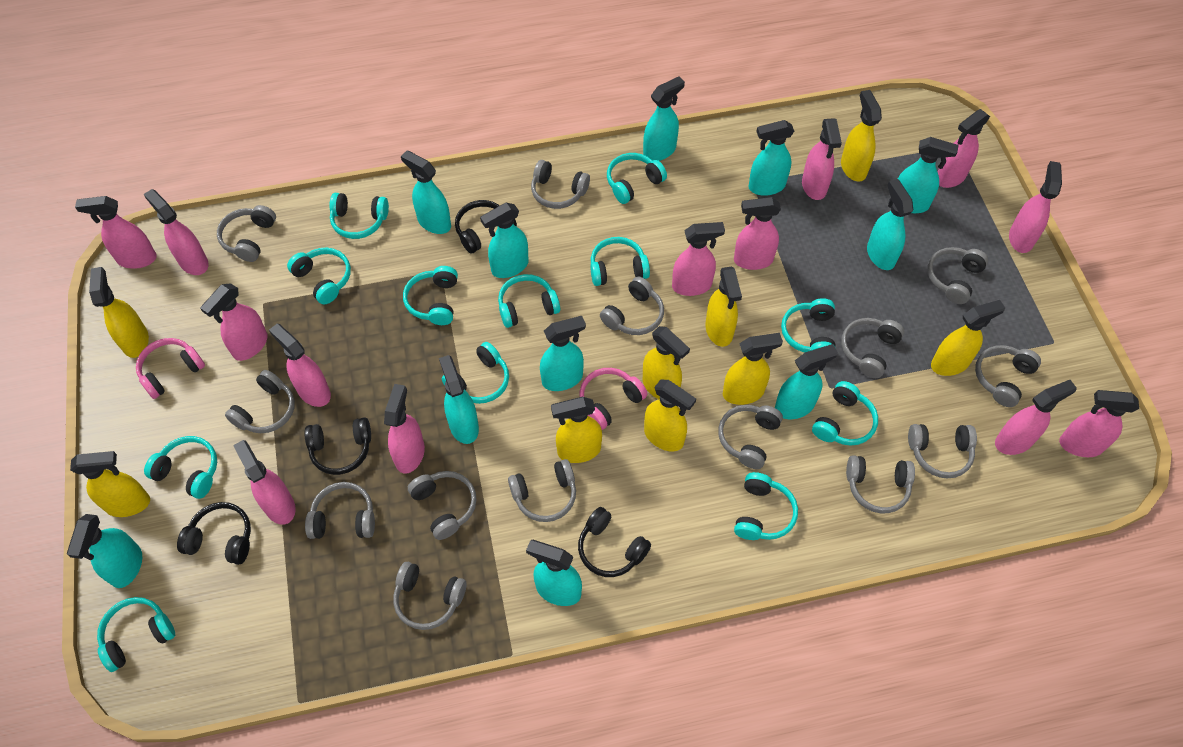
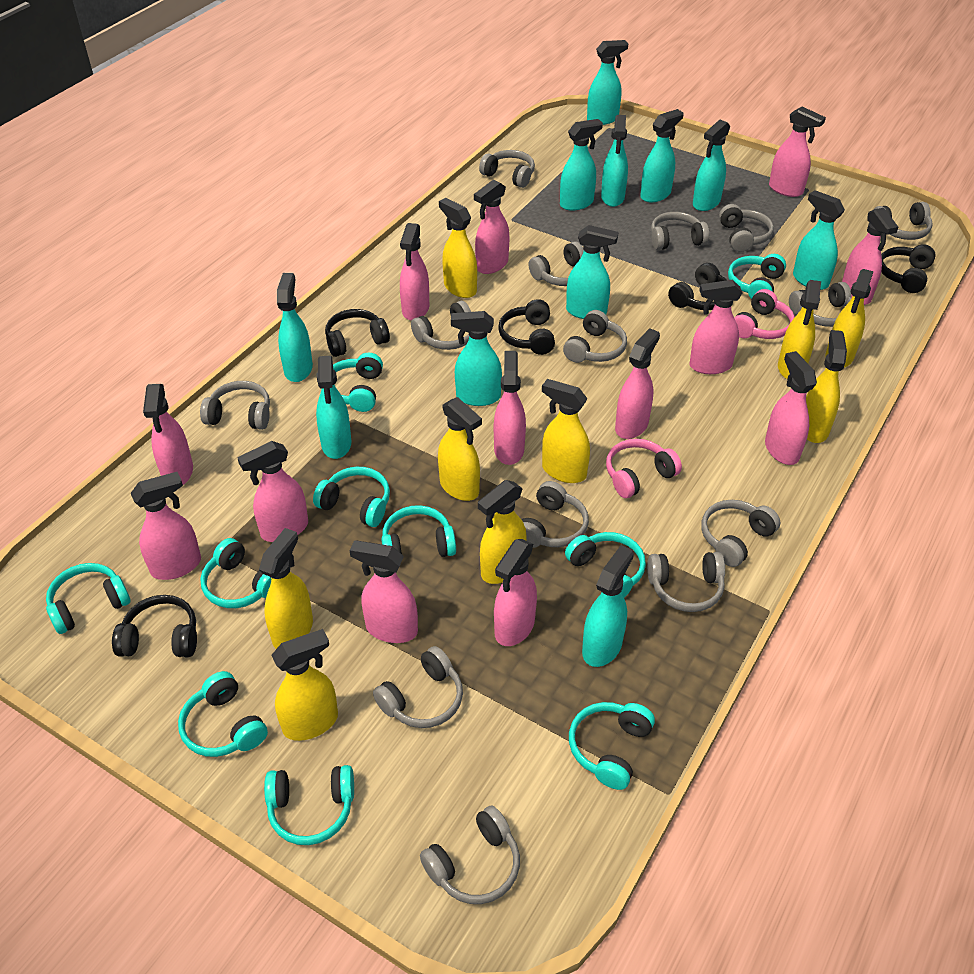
black headphones: [177,502,251,565] [305,417,371,475] [455,200,517,253] [578,507,651,577] = 4 -> [112,595,197,657] [325,309,390,357] [498,299,555,355] [668,263,727,310] [881,244,936,293] = 5
turquoise headphones: [97,597,175,672] [144,436,217,499] [287,248,351,304] [329,193,389,239] [403,266,458,325] [442,342,509,404] [498,274,560,328] [590,237,650,286] [607,153,667,204] [734,472,798,540] [781,298,835,352] [812,381,878,446] = 12 -> [46,563,131,634] [178,671,268,757] [200,538,271,608] [264,765,354,845] [313,467,390,527] [333,353,383,412] [381,505,456,557] [565,532,646,597] [569,702,655,790] [728,254,786,299] = 10

